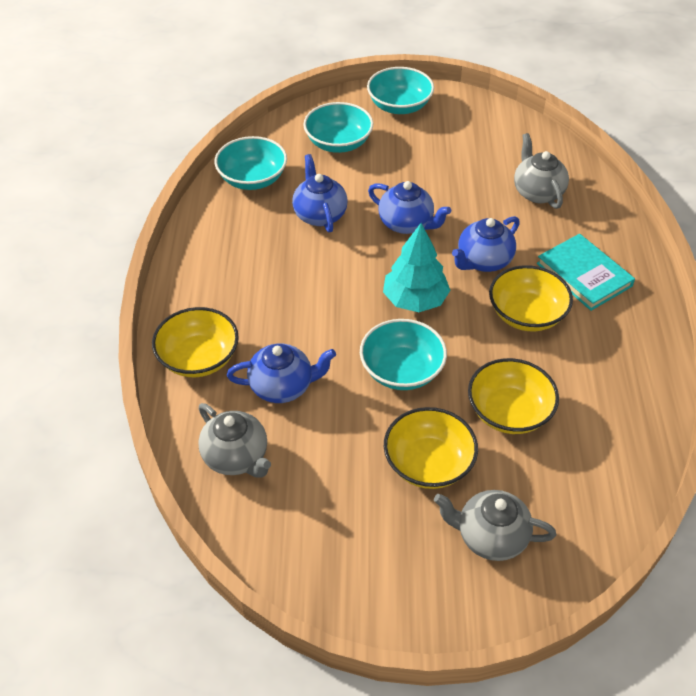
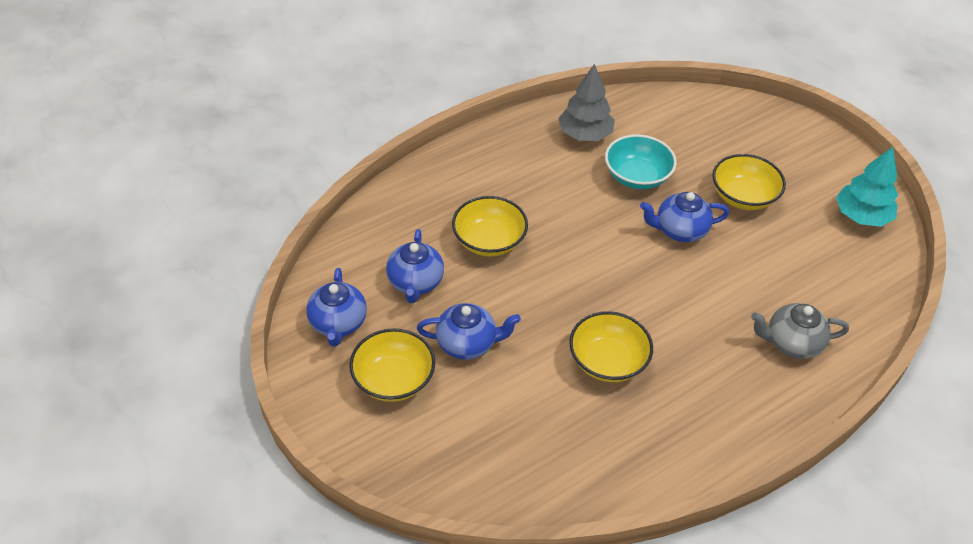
grey teapot: [198,403,271,478] [434,490,556,561] [514,133,569,209] = 3 -> [751,303,849,359] = 1
grey tree: none = 0 -> [558,64,615,141] = 1
turquoise book: [537,234,635,311] = 1 -> none = 0
turquoise bowl: [215,136,287,190] [303,102,373,153] [360,319,447,390] [367,67,434,114] = 4 -> [605,134,677,189] = 1

